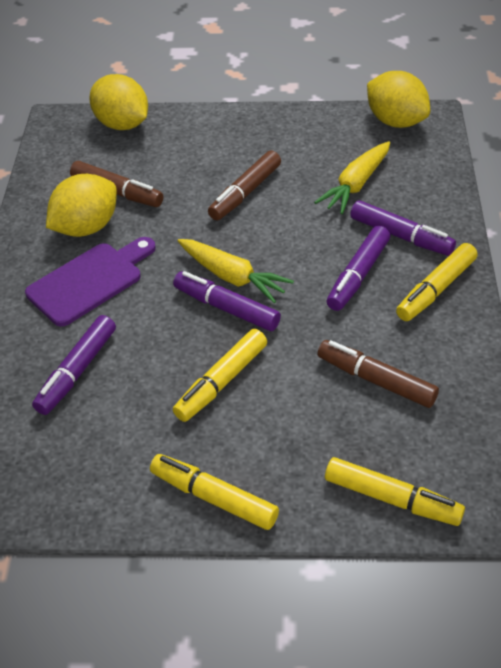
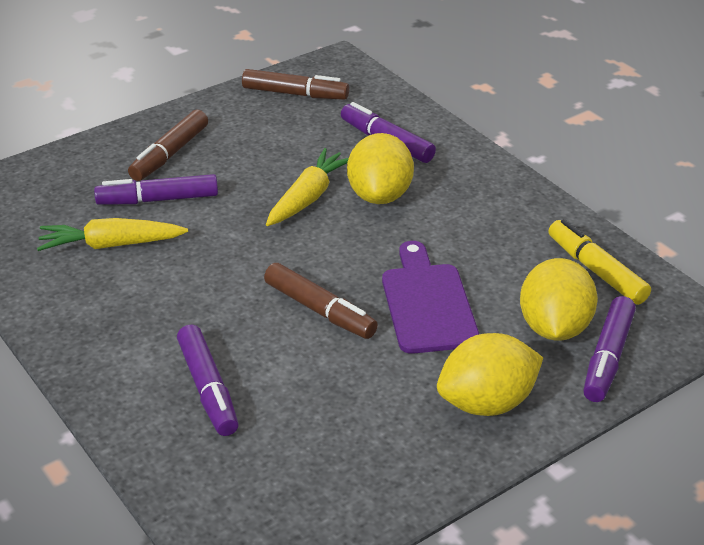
yellow marker: [150,454,279,530] [173,329,267,422] [325,457,465,526] [396,243,477,321] = 4 -> [549,219,651,305] = 1

